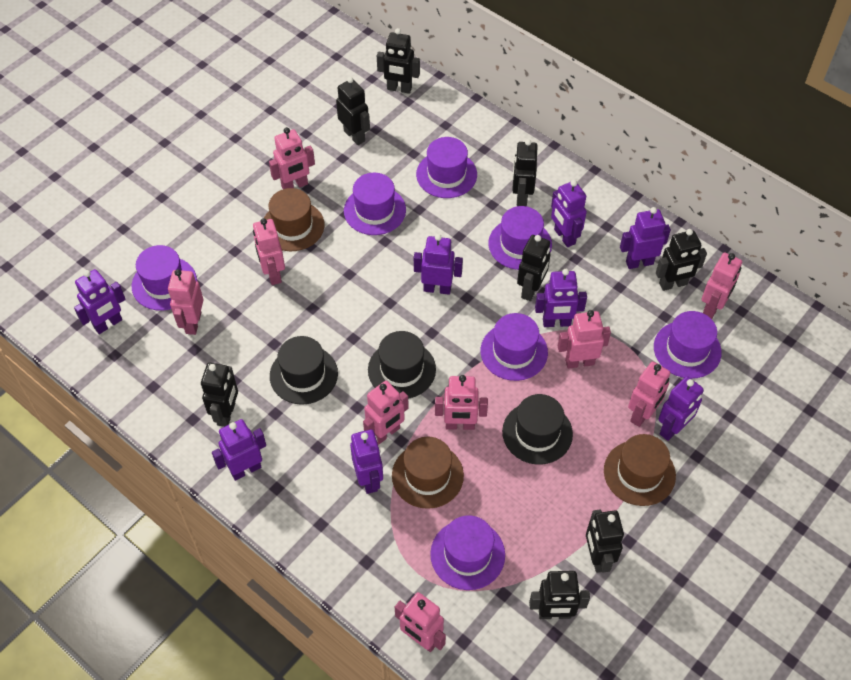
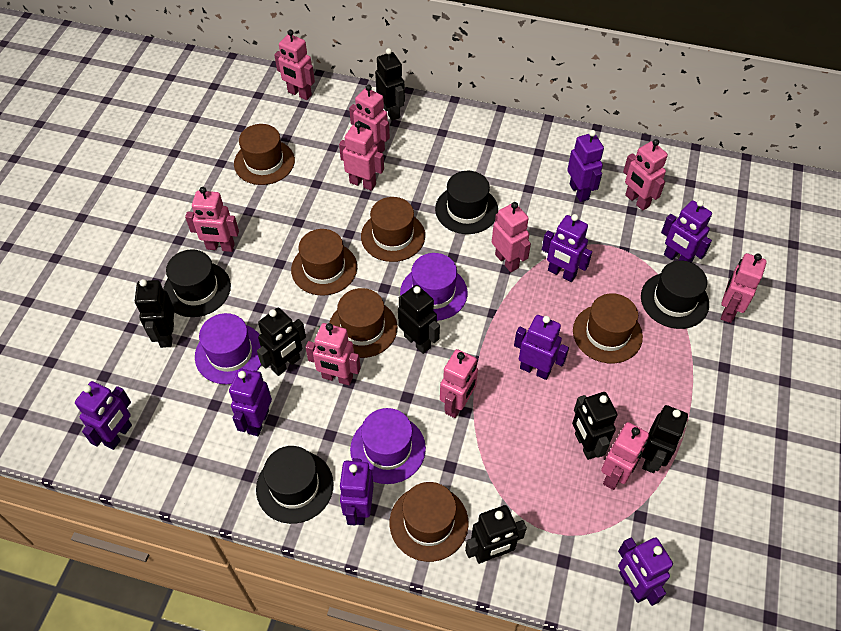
black hat: [270,336,338,405] [368,331,436,399] [502,394,573,464] = 3 -> [163,249,231,317] [256,446,334,524] [435,171,498,234] [641,261,709,329] = 4
black robot: [201,363,238,427] [336,77,370,145] [377,28,420,94] [512,139,538,206] [517,235,551,301] [529,571,590,619] [586,510,624,573] [656,229,707,291] = 8 -> [135,279,174,348] [257,308,306,376] [375,48,405,121] [398,285,440,354] [465,505,527,564] [572,392,617,460] [642,405,688,473] = 7
brown hat: [264,188,324,251] [392,437,464,509] [604,434,676,506] = 3 -> [234,124,295,185] [291,229,357,296] [329,288,398,358] [361,197,425,262] [390,482,469,562] [573,293,643,363] = 6
pink robot: [168,269,204,335] [253,218,285,285] [269,127,315,189] [363,381,409,445] [395,592,446,652] [435,375,488,430] [558,310,611,369] [628,361,670,427] [701,253,742,319] = 9 -> [185,187,239,252] [274,30,315,100] [305,323,361,385] [339,122,384,191] [349,85,390,153] [440,349,478,418] [492,202,531,272] [601,422,649,490] [623,139,668,211] [721,253,767,323] = 10
purple hat: [132,245,197,311] [344,173,406,235] [416,137,477,198] [430,515,505,590] [481,313,548,381] [488,206,552,270] [654,311,721,379] = 7 -> [195,313,261,384] [350,408,426,484] [400,253,468,321] = 3

